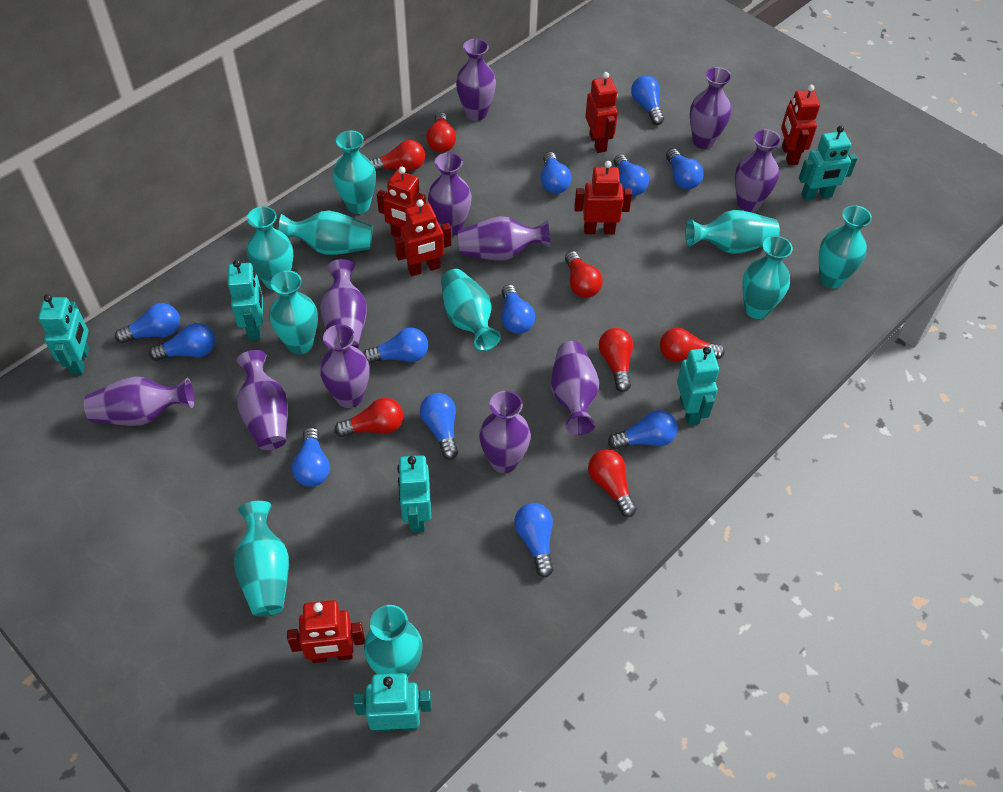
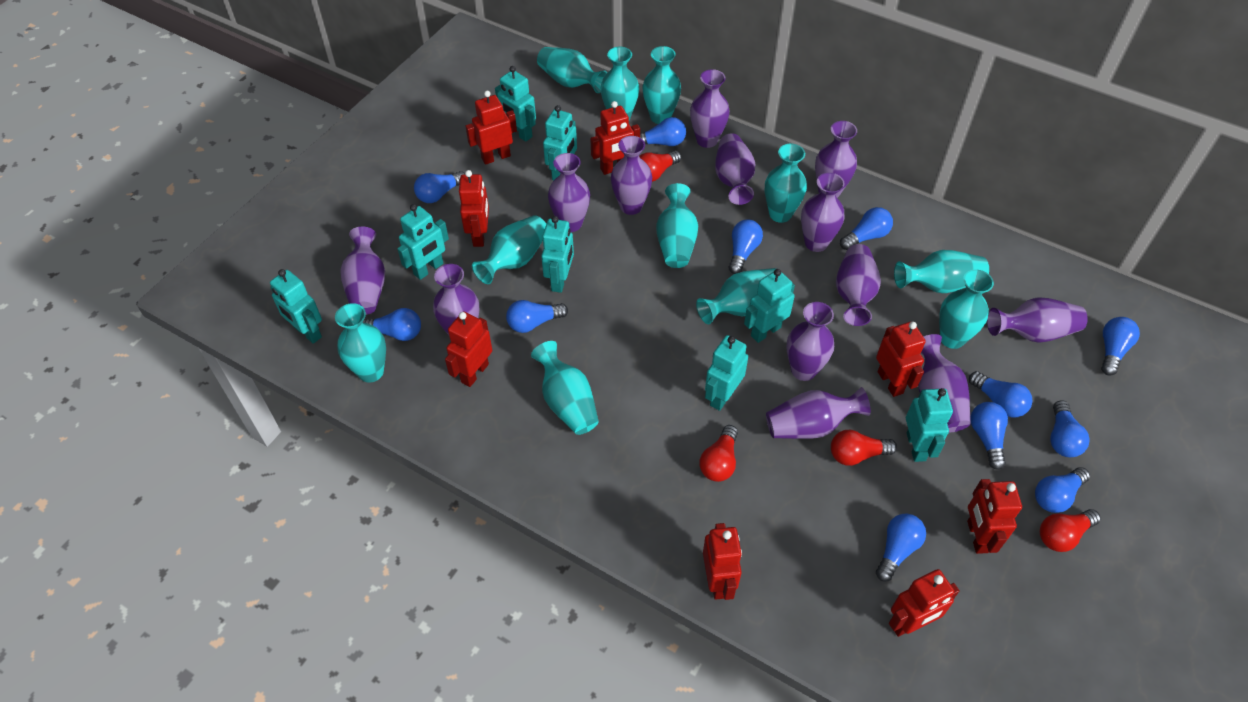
purple vase: [84,376,195,426] [237,350,288,450] [320,259,367,349] [320,325,370,408] [428,152,472,236] [456,39,496,121] [458,216,550,260] [479,391,531,473] [551,341,599,435] [690,67,732,149] [735,129,781,212] = 11 -> [340,227,385,315] [433,264,479,335] [548,153,590,232] [611,136,652,215] [690,69,730,148] [715,133,756,205] [766,387,871,439] [786,302,834,381] [801,173,845,252] [815,121,857,198] [836,244,881,326] [918,334,971,432] [987,298,1088,343] = 13
red light bulb: [335,398,403,437] [370,140,425,172] [426,112,456,153] [565,251,603,298] [588,449,637,517] [599,328,633,392] [660,328,725,362] = 7 -> [639,150,681,182] [700,425,738,482] [831,430,897,466] [1040,509,1101,552] = 4
red robot: [287,600,365,663] [377,167,426,237] [394,199,451,276] [574,161,632,234] [585,72,618,153] [781,85,820,165] = 6 -> [445,312,492,387] [459,170,489,247] [465,91,517,165] [590,101,640,175] [703,523,742,600] [876,322,926,397] [889,569,960,637] [967,479,1022,554] = 8
turquoise robot: [38,294,89,375] [228,260,263,341] [353,673,432,732] [397,455,431,532] [677,346,719,425] [799,126,858,201] = 6 -> [270,269,322,344] [397,204,449,280] [495,66,536,142] [541,216,574,293] [543,105,577,180] [705,335,748,411] [744,269,795,343] [906,388,953,462] = 8
turquoise vase: [234,501,289,617] [247,206,293,290] [270,270,318,354] [278,211,372,255] [333,130,376,214] [364,605,423,677] [441,269,501,351] [685,210,780,254] [742,236,793,319] [819,205,872,288] = 10 -> [335,303,386,383] [472,215,546,284] [531,341,599,435] [537,47,608,93] [601,47,639,120] [642,46,681,124] [656,183,698,268] [696,268,776,324] [765,143,807,223] [894,250,989,293] [939,269,994,349] = 11

